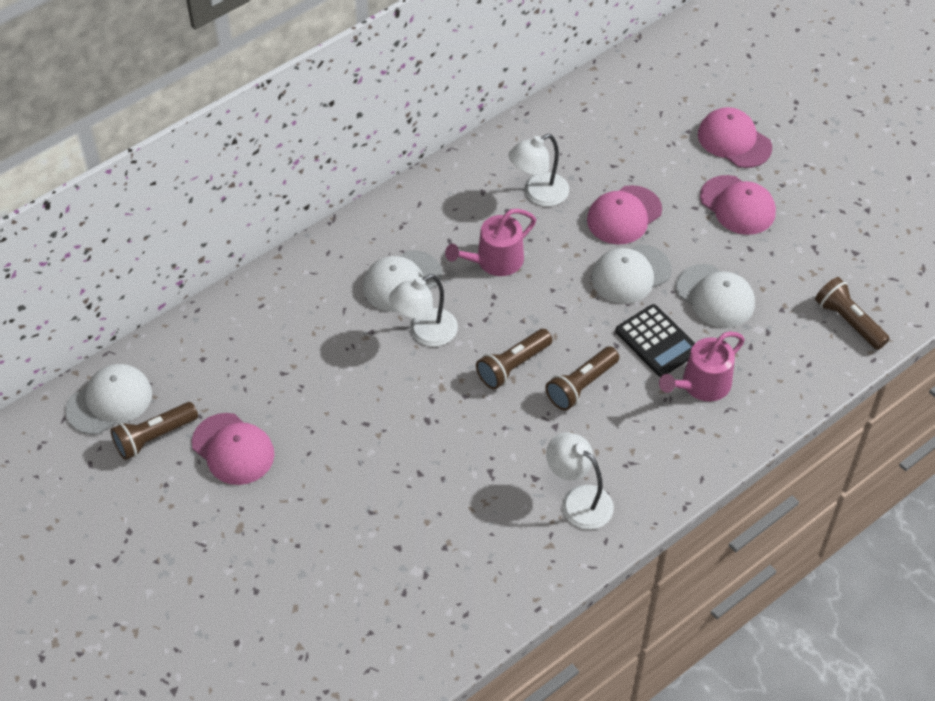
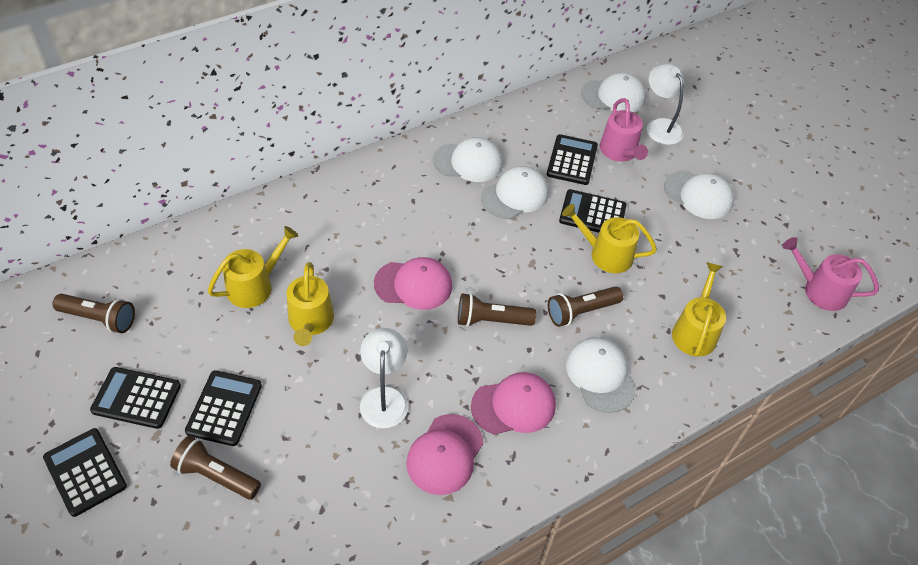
black calculator: [616,304,695,377] = 1 -> [43,428,127,517] [90,367,181,429] [185,370,262,446] [547,134,598,185] [559,189,627,233] = 5
pink cap: [192,413,275,485] [587,185,662,244] [698,107,772,168] [700,175,776,235] = 4 -> [374,257,452,310] [406,414,484,495] [471,372,556,435] = 3
white cap: [66,364,152,434] [363,250,442,312] [591,244,672,304] [676,264,755,328] = 4 -> [433,137,503,182] [481,166,549,219] [566,337,636,413] [581,72,646,112] [664,170,734,219] = 5
white lamp: [389,274,458,347] [508,134,569,206] [546,432,614,530] = 3 -> [360,328,408,428] [647,64,684,145] = 2
yellow watering can: none = 0 -> [208,226,298,308] [287,262,334,346] [562,204,657,273] [672,262,726,357] = 4

